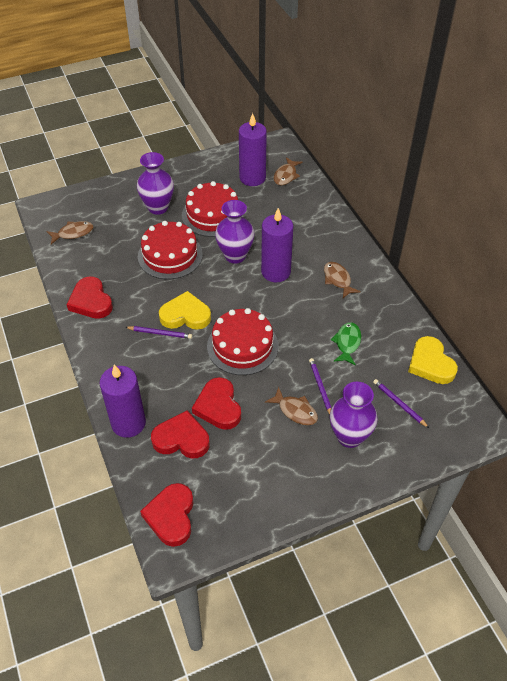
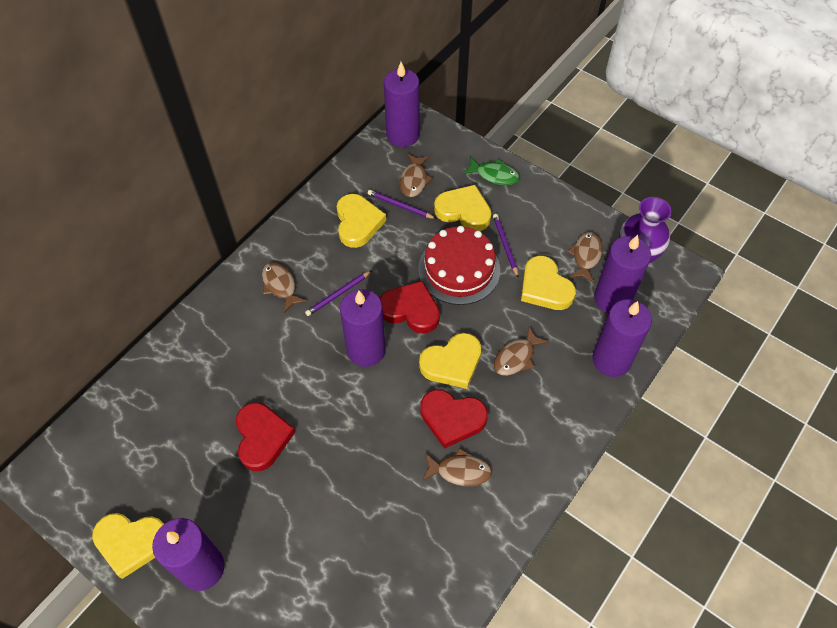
brown fish: [47,221,93,244] [265,387,318,425] [274,157,302,185] [324,262,361,298] = 4 -> [262,262,307,313] [400,154,433,197] [422,448,492,486] [494,326,549,376] [567,232,603,283] = 5
purple candle: [99,365,146,438] [239,113,267,186] [261,208,293,282] = 3 -> [152,518,225,591] [340,289,386,367] [384,62,420,147] [592,299,652,377] [594,235,651,313] = 5
purple vase: [137,152,174,215] [215,200,255,264] [330,382,378,448] = 3 -> [619,197,672,264] = 1
red cake: [138,221,203,279] [182,181,244,237] [207,308,278,375] = 3 -> [418,226,500,305] = 1
red heart: [66,276,113,319] [140,483,193,547] [151,411,210,459] [192,377,241,430] = 4 -> [236,403,295,471] [380,281,440,334] [420,389,488,449] = 3
yellow heart: [159,291,211,330] [408,336,458,384] = 2 -> [92,513,164,579] [337,194,386,248] [419,333,482,389] [434,185,491,231] [521,256,576,310] = 5

